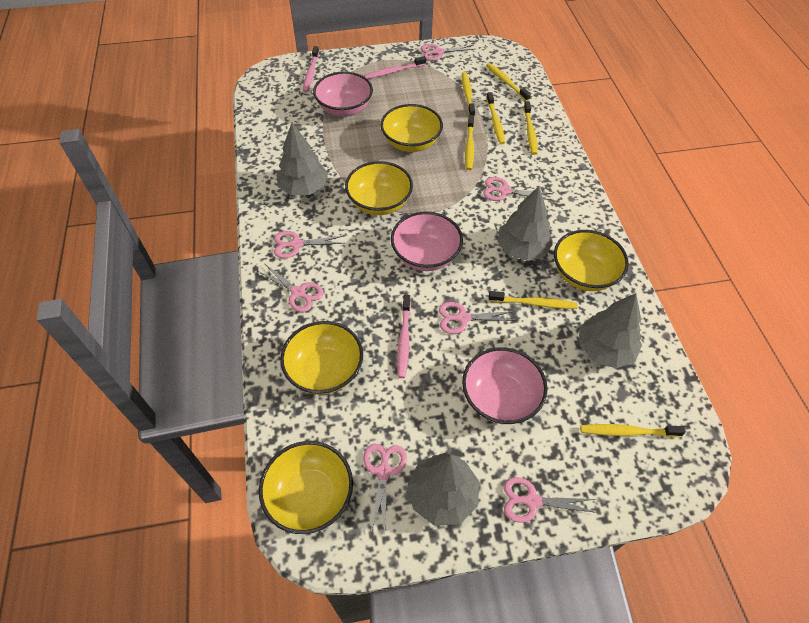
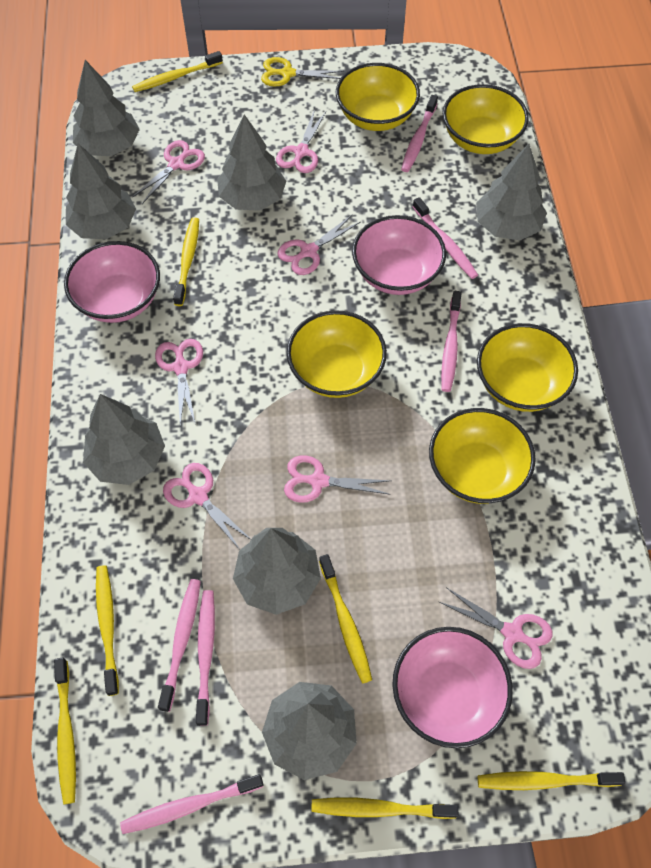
grey tree: [276,123,328,195] [407,452,479,525] [497,186,554,261] [579,293,642,369] = 4 -> [66,144,136,239] [73,60,140,156] [83,394,165,485] [217,114,286,211] [233,528,321,615] [262,682,357,780] [476,144,547,240] = 7
pink toothbrush: [303,46,319,93] [364,56,426,79] [397,295,411,378] = 3 -> [120,774,264,834] [158,579,201,712] [196,590,215,726] [401,95,438,172] [413,197,478,279] [441,291,462,392] = 6
yellow scissors: none = 0 -> [261,57,344,87] = 1

